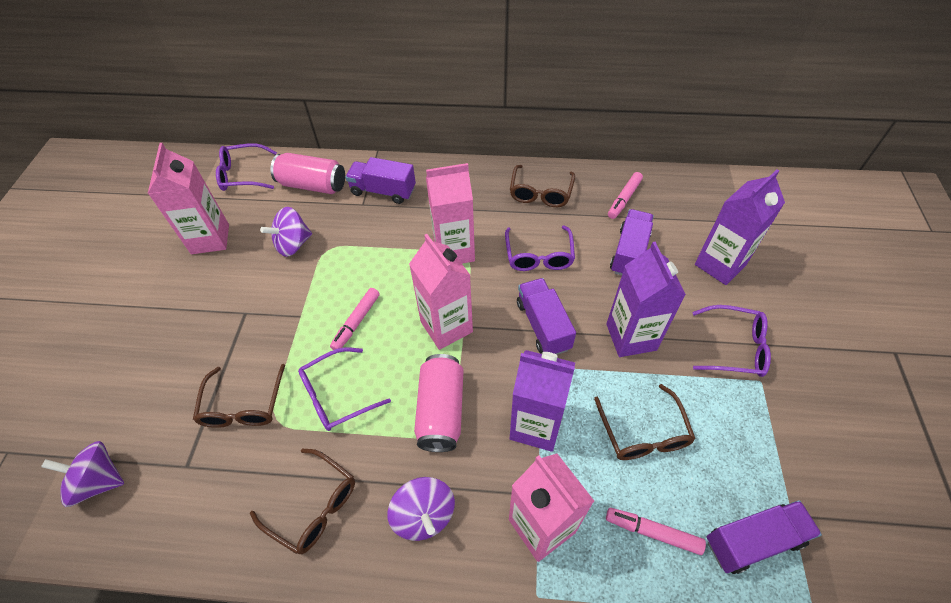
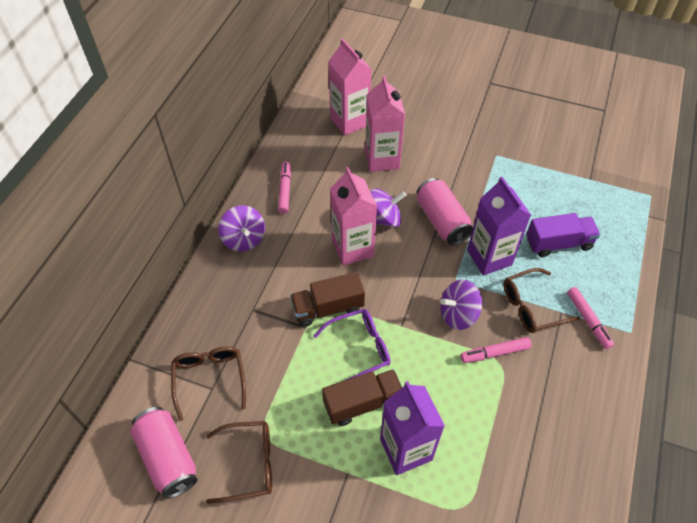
brown glasses: [193,364,285,428] [250,449,355,554] [510,165,575,207] [594,384,696,460] = 4 -> [171,346,246,421] [206,421,272,504] [503,268,580,333] = 3
brown truck: none = 0 -> [290,272,365,327] [322,369,402,426] = 2
pink carton: [148,143,229,254] [409,234,473,350] [426,163,475,264] [509,454,594,562] = 4 -> [328,38,372,135] [330,167,377,266] [365,75,405,172] = 3
purple carton: [510,350,575,452] [606,242,686,357] [695,170,785,285] = 3 -> [380,381,445,475] [467,177,531,276] = 2
purple glasses: [216,143,277,191] [298,347,391,431] [505,226,575,271] [692,305,771,377] = 4 -> [313,309,391,381] = 1
purple truck: [345,157,416,204] [517,278,576,355] [610,209,654,275] [707,500,822,574] = 4 -> [526,213,600,257] = 1

